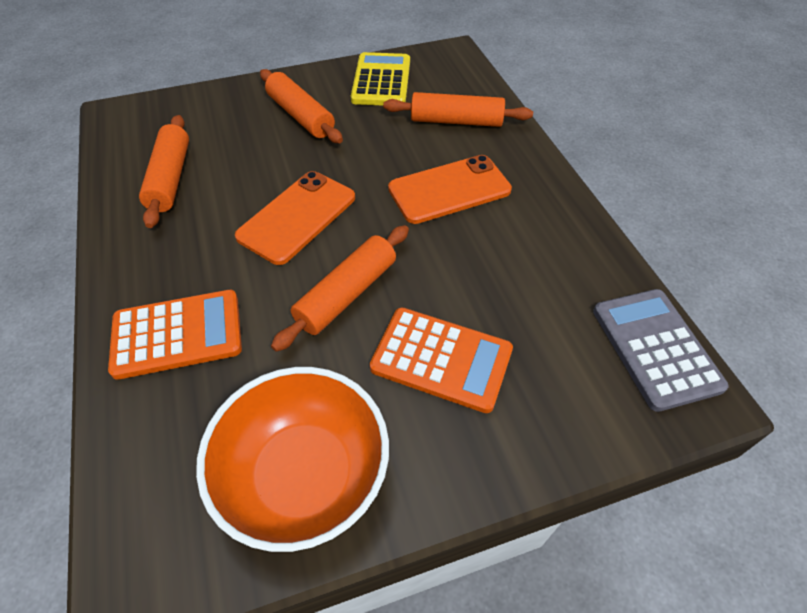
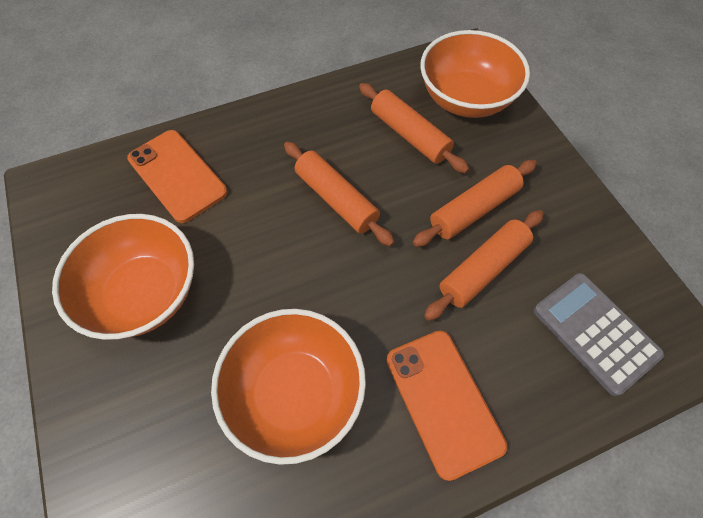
orange bowl: [196,367,389,552] = 1 -> [52,214,194,340] [211,309,366,465] [420,30,530,118] = 3
orange calculator: [108,290,242,380] [370,308,513,413] = 2 -> none = 0
yellow calculator: [351,52,410,105] = 1 -> none = 0

